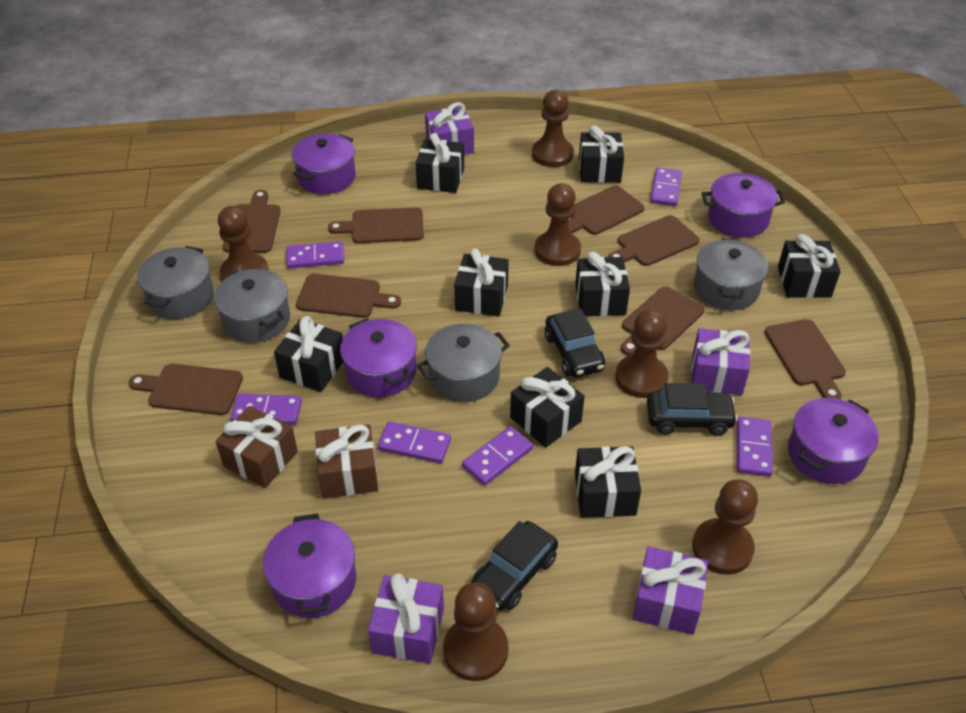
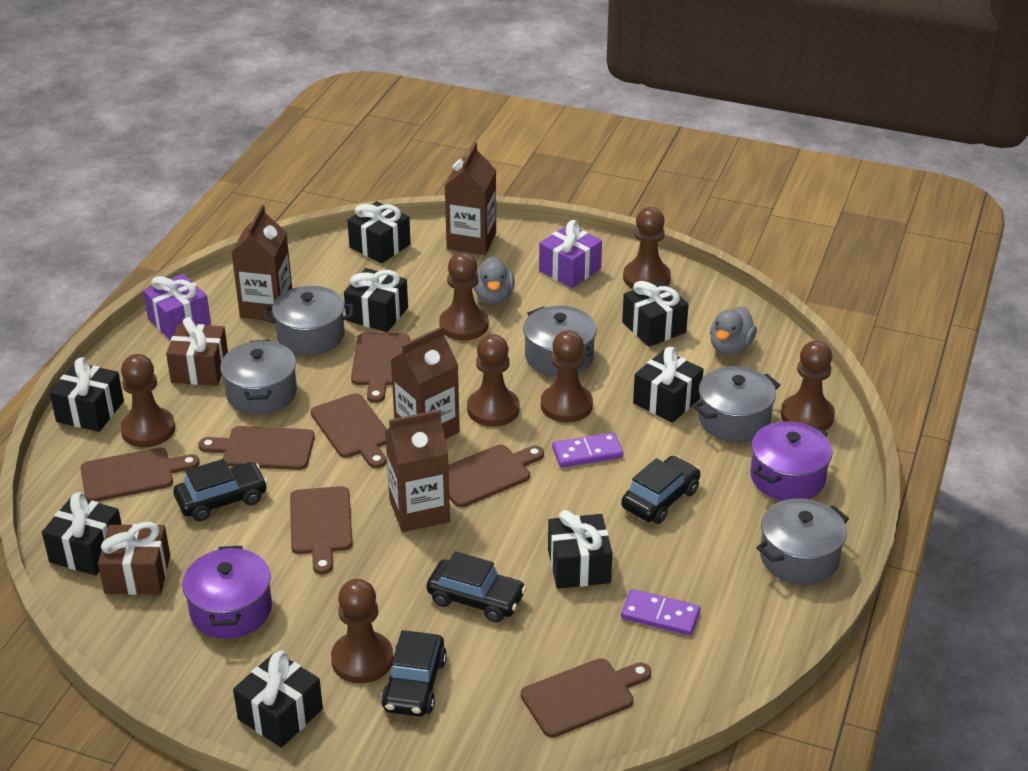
black car: [471,521,558,611] [545,308,605,377] [647,383,738,436] = 3 -> [173,459,268,521] [381,630,447,717] [427,551,526,623] [621,456,700,524] = 4
brown carton: none = 0 -> [231,205,292,320] [385,410,450,532] [391,326,460,439] [445,142,496,255] = 4
brown cutting board: [128,364,243,415] [223,190,280,253] [296,273,401,318] [328,207,424,243] [568,186,645,235] [608,215,699,266] [621,286,704,356] [764,319,846,399] = 8 -> [81,447,200,502] [199,426,315,470] [290,486,353,574] [311,393,387,468] [351,333,410,403] [448,445,544,507] [521,658,651,738] = 7
brown pawn: [218,206,269,278] [443,582,508,681] [532,90,574,167] [535,183,581,266] [615,309,669,398] [692,479,758,575] = 6 -> [120,354,175,447] [331,579,393,684] [439,253,489,340] [467,334,519,427] [541,330,593,423] [623,207,671,289] [781,341,835,431] = 7
grey duck: none = 0 -> [473,256,515,304] [710,307,757,355] = 2
grey pot: [137,246,214,319] [214,269,290,343] [417,323,510,402] [694,238,768,310] = 4 -> [220,340,297,415] [263,286,353,355] [523,306,597,377] [693,366,780,442] [756,498,849,585] = 5
purple domino: [231,393,302,425] [286,241,344,269] [378,421,451,464] [462,426,533,485] [650,167,682,206] [737,416,773,477] = 6 -> [552,432,623,468] [621,589,700,636] = 2
purple gift: [368,573,444,664] [425,102,474,155] [633,546,708,635] [691,328,750,395] = 4 -> [143,274,211,341] [539,220,602,288] = 2
purple pot: [263,513,356,618] [292,133,356,194] [340,318,417,397] [702,173,785,238] [788,398,879,484] = 5 -> [182,546,272,639] [750,421,832,501] = 2

